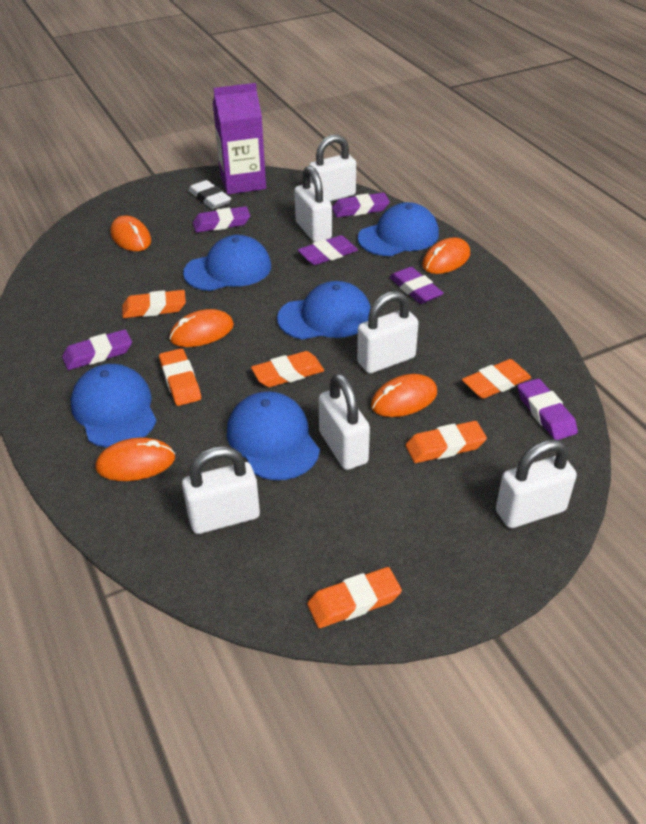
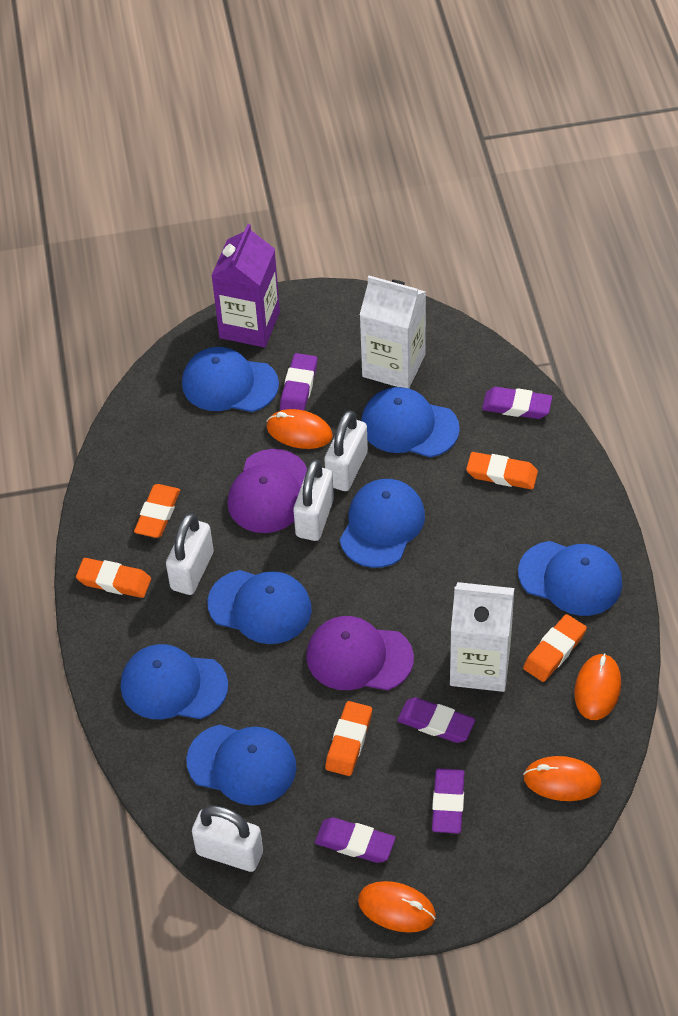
blue cap: [70,364,157,448] [183,235,271,291] [227,391,320,480] [277,281,371,340] [358,202,439,256] = 5 -> [121,644,228,719] [182,347,279,412] [186,725,297,806] [207,570,312,644] [340,479,425,568] [361,387,460,457] [518,541,622,616] = 7
orange eraser: [122,290,186,318] [159,348,201,406] [251,351,324,387] [307,567,402,628] [405,421,487,463] [462,359,531,399] = 6 -> [76,558,151,598] [134,484,180,538] [325,701,372,776] [466,452,538,489] [523,614,587,682] = 5
orange mouse: [95,438,175,481] [110,216,151,251] [170,309,234,347] [371,374,437,417] [422,237,470,274] = 5 -> [267,409,333,449] [358,881,436,933] [523,756,601,801] [574,653,621,720] = 4
purple cap: none = 0 -> [227,449,307,533] [306,616,414,690] = 2
purple eraser: [62,329,132,370] [193,206,250,233] [298,235,358,265] [332,193,390,218] [389,267,444,304] [518,378,578,440] = 6 -> [280,353,317,411] [315,817,396,863] [397,697,476,743] [432,768,464,833] [482,387,552,419] = 5
white carton: none = 0 -> [360,276,426,388] [450,582,514,692] = 2
white eraser: [188,180,231,209] = 1 -> none = 0
white padlock: [182,446,260,534] [294,166,332,242] [309,135,356,202] [319,373,370,470] [357,291,419,374] [496,439,577,528] = 6 -> [166,513,214,595] [192,805,263,872] [293,459,334,541] [324,410,368,491] = 4

